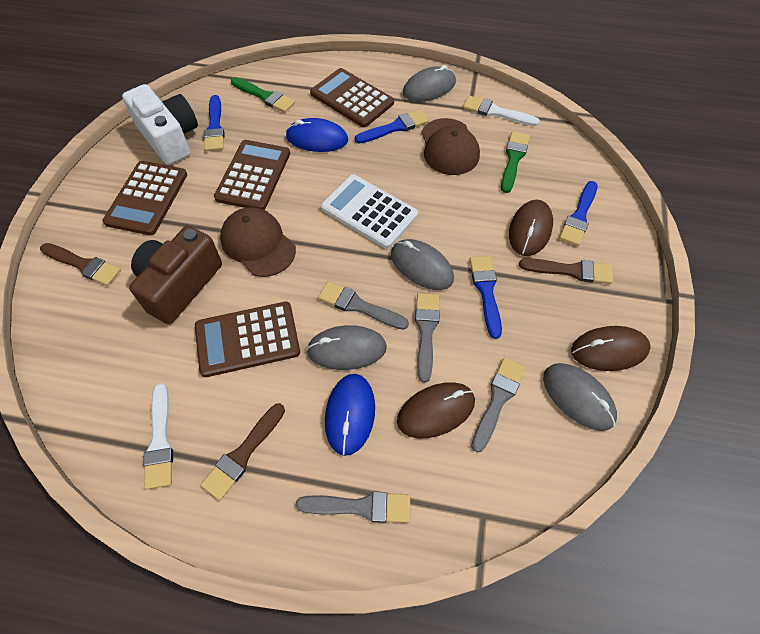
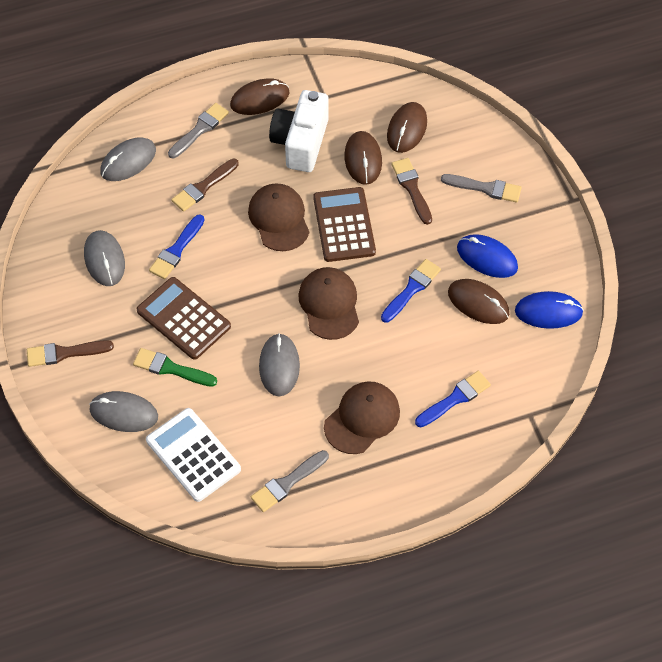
blue brush: [204,95,224,151] [355,109,429,143] [469,256,502,339] [559,181,598,246] = 4 -> [149,214,205,279] [381,259,441,323] [415,371,491,427] = 3
brown calculator: [102,161,187,235] [195,302,300,377] [214,140,290,210] [310,68,394,127] = 4 -> [137,277,231,360] [313,187,376,262] = 2
brown camera: [129,226,222,324] = 1 -> none = 0
brown cap: [220,207,296,277] [422,118,480,175] = 2 -> [248,183,309,251] [299,267,359,340] [324,381,400,454] = 3
brown mouse: [397,382,475,438] [509,200,553,256] [571,326,651,371] = 3 -> [230,79,290,115] [344,131,382,185] [387,102,427,153] [448,279,509,324] = 4
green brush: [231,77,295,113] [501,131,530,193] = 2 -> [133,348,217,387] = 1
grey brush: [296,492,410,523] [318,281,409,330] [415,293,440,383] [471,357,526,453] = 4 -> [168,103,229,158] [251,450,329,512] [441,174,522,203] = 3
white brush: [143,383,173,489] [463,96,540,126] = 2 -> none = 0

